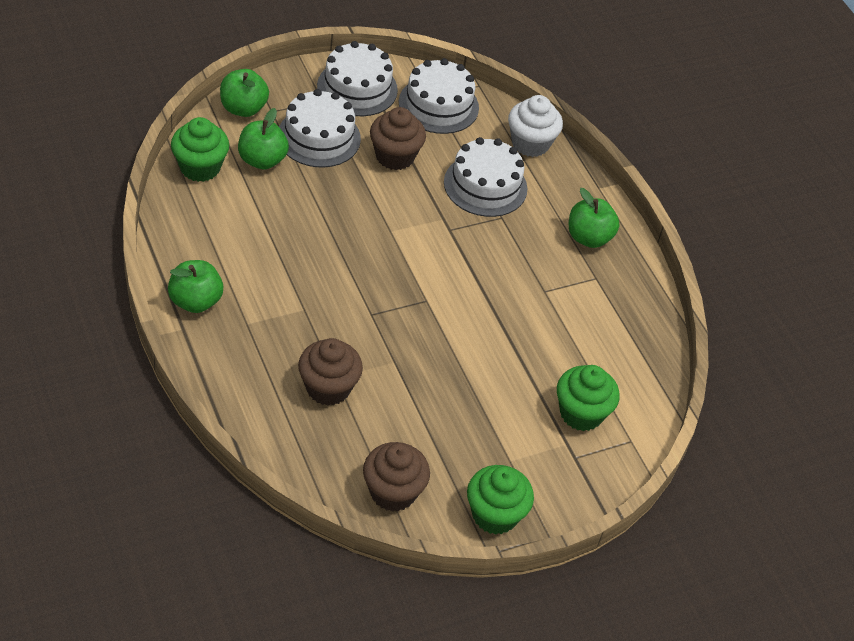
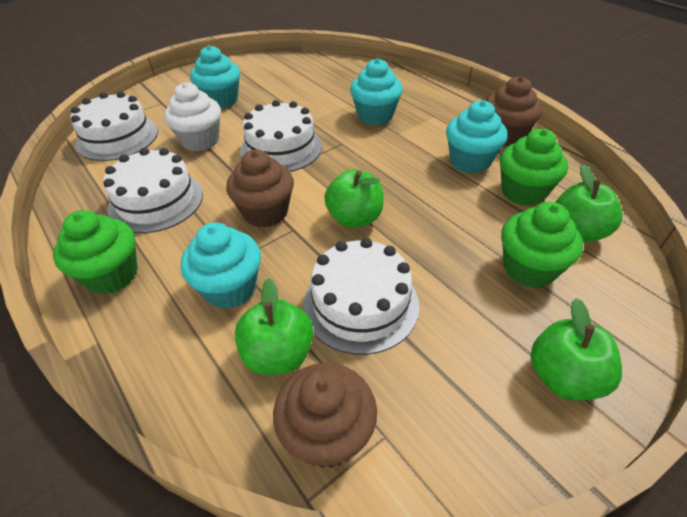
turquoise cupcake: none = 0 -> [181,223,261,309] [190,45,240,109] [350,58,403,125] [446,100,508,174] = 4

